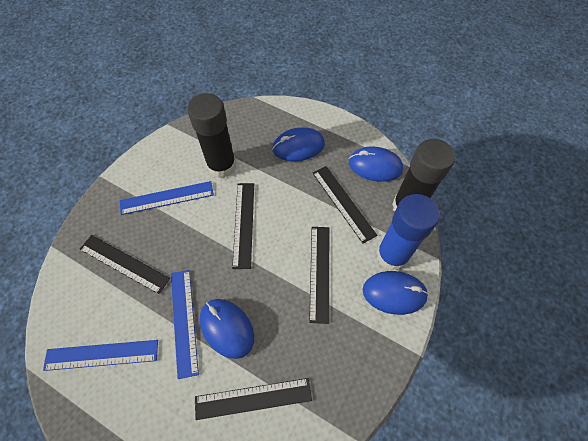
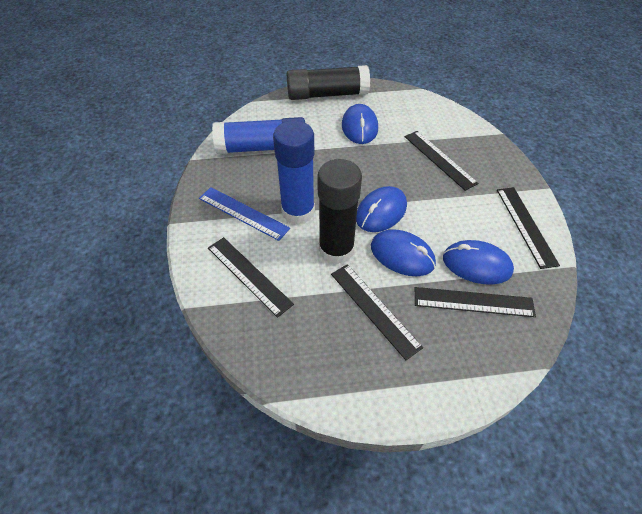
blue glue stick: [376,194,440,271] = 1 -> [212,117,305,154] [273,121,315,225] = 2
blue ruler: [43,340,158,371] [120,181,214,215] [171,270,199,379] = 3 -> [199,187,290,241] = 1

